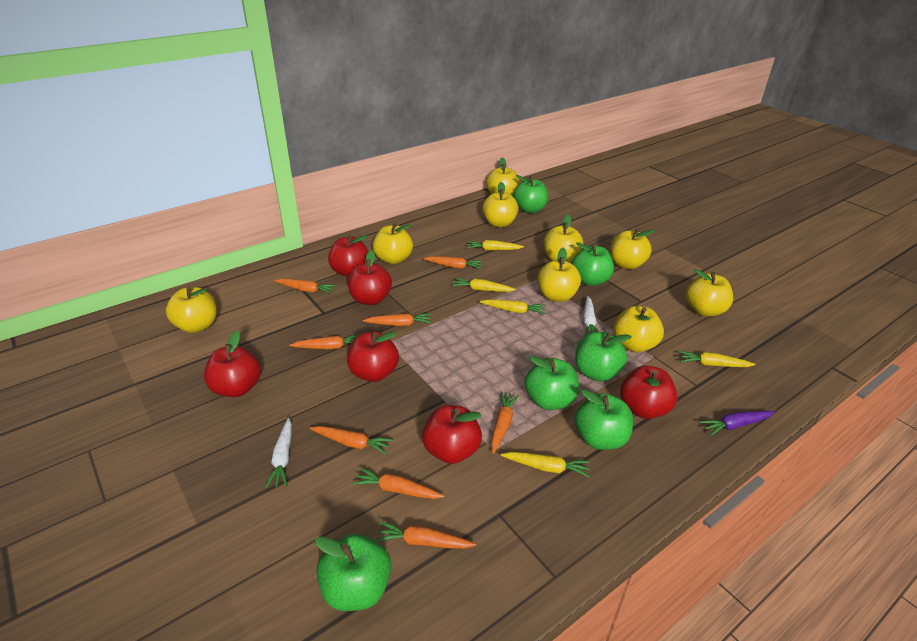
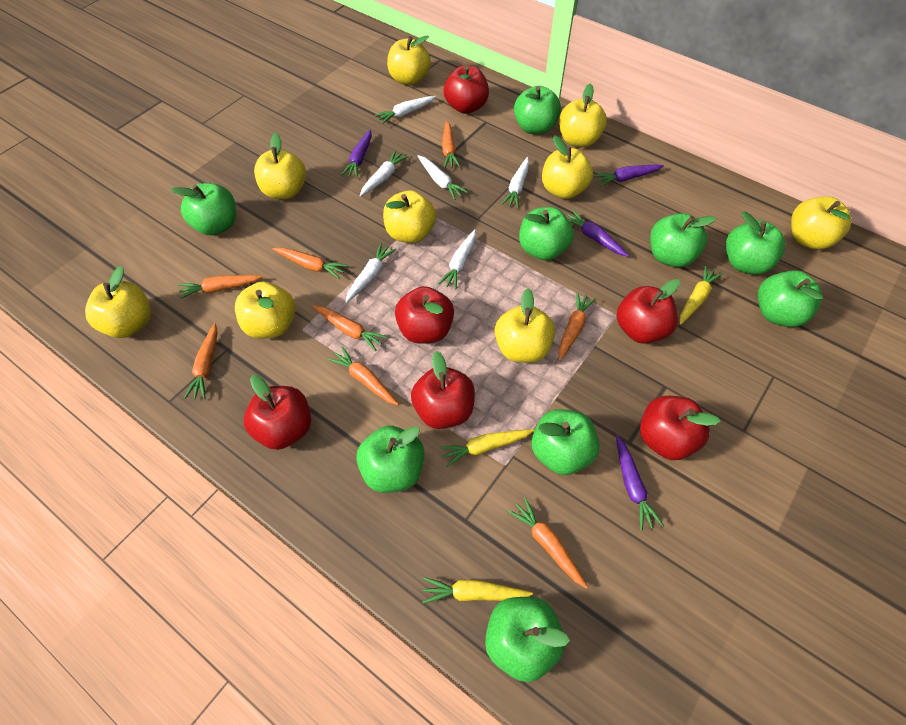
green apple: [315,534,391,611] [514,175,548,213] [525,356,579,410] [572,242,614,286] [575,332,632,381] [575,389,633,450] = 6 -> [171,183,236,235] [356,426,425,493] [485,597,570,682] [514,86,561,134] [519,207,574,261] [531,409,600,475] [650,213,716,267] [725,212,785,275] [758,270,823,327] = 9
purple carrot: [699,411,775,436] = 1 -> [341,130,372,178] [567,210,629,257] [594,165,664,187] [616,435,664,531] = 4
white carrot: [265,418,292,488] [583,296,599,336] = 2 -> [346,243,397,303] [360,150,409,197] [375,96,436,124] [418,155,468,200] [438,229,476,289] [501,157,529,208] = 6
yellow carrot: [452,278,516,292] [467,240,524,251] [480,299,546,315] [501,452,590,477] [678,351,755,367] = 5 -> [422,577,533,604] [440,429,534,467] [680,265,723,325] = 3

